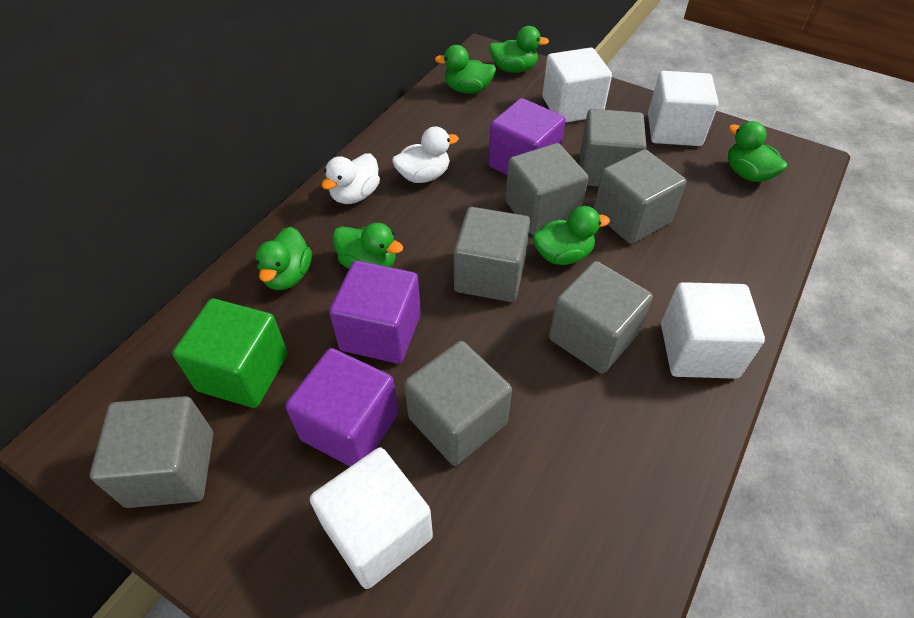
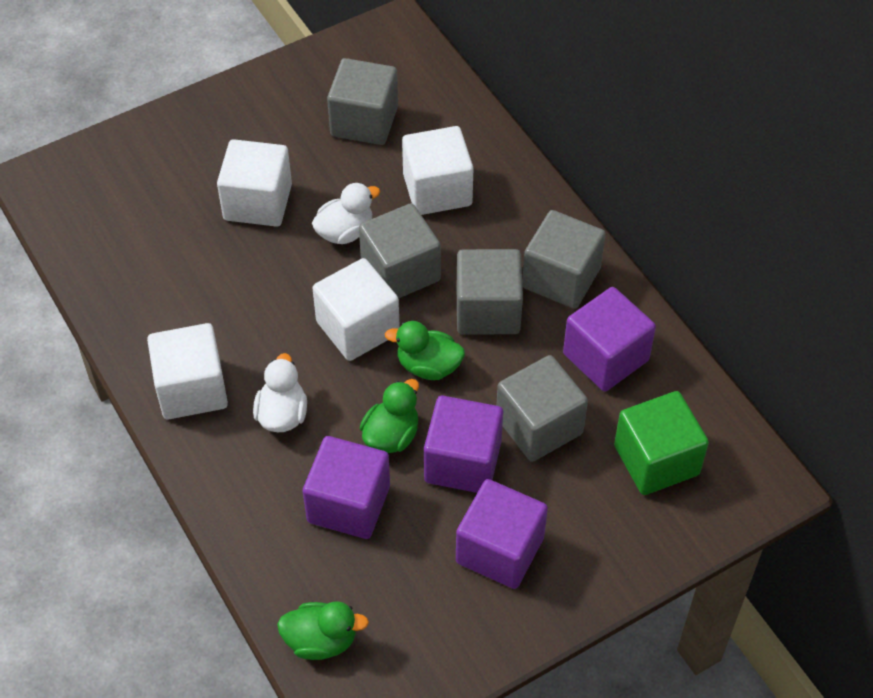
green duck: [255,227,312,290] [332,223,403,269] [435,45,496,94] [489,26,549,73] [533,206,610,265] [728,121,787,182] = 6 -> [277,601,369,660] [360,379,419,453] [385,321,465,380] = 3
grey cube: [90,396,213,508] [404,341,512,466] [454,207,530,302] [505,143,589,235] [549,261,653,374] [580,109,647,187] [594,149,686,244] = 7 -> [327,58,398,145] [359,203,441,299] [457,249,523,334] [496,355,588,462] [522,210,606,309] = 5
purple cube: [285,348,398,467] [329,261,421,364] [488,98,566,175] = 3 -> [303,436,390,539] [424,396,503,493] [456,479,548,589] [563,287,656,392] = 4

